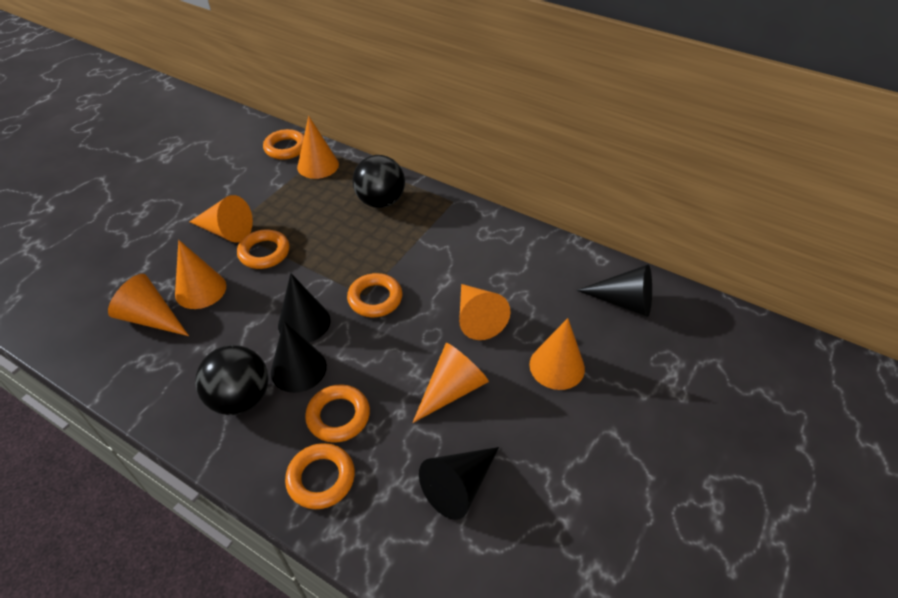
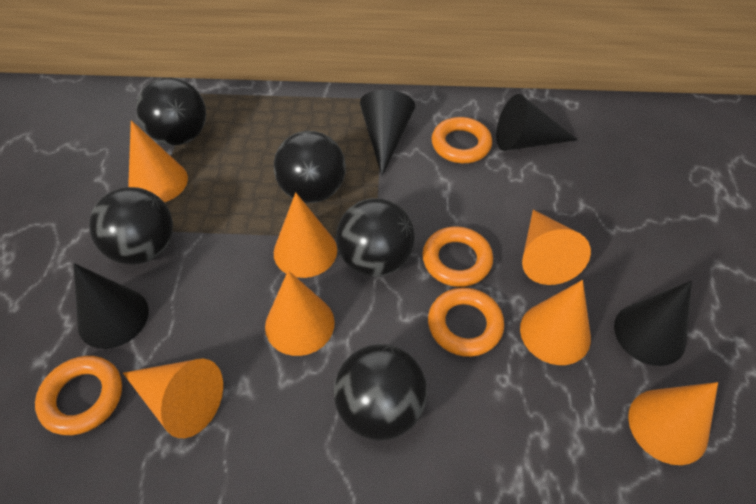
black ball: [195,345,269,415] [353,155,405,208] = 2 -> [89,187,173,265] [136,78,206,146] [274,131,346,203] [333,344,427,441] [336,198,415,277] = 5
orange ring: [237,229,289,269] [263,129,304,160] [285,443,355,509] [305,384,370,443] [347,273,402,317] = 5 -> [35,356,122,435] [422,226,493,287] [428,288,504,357] [432,117,492,163] = 4

